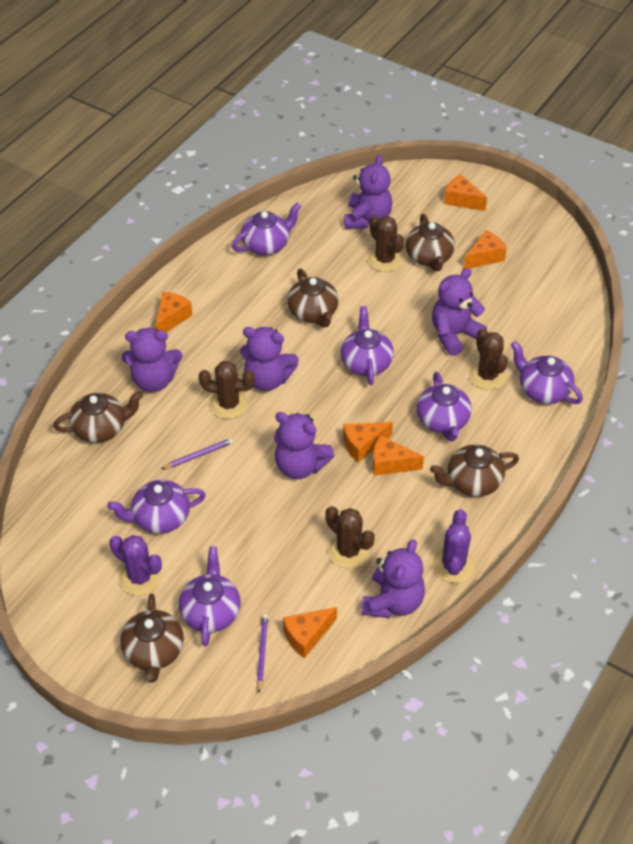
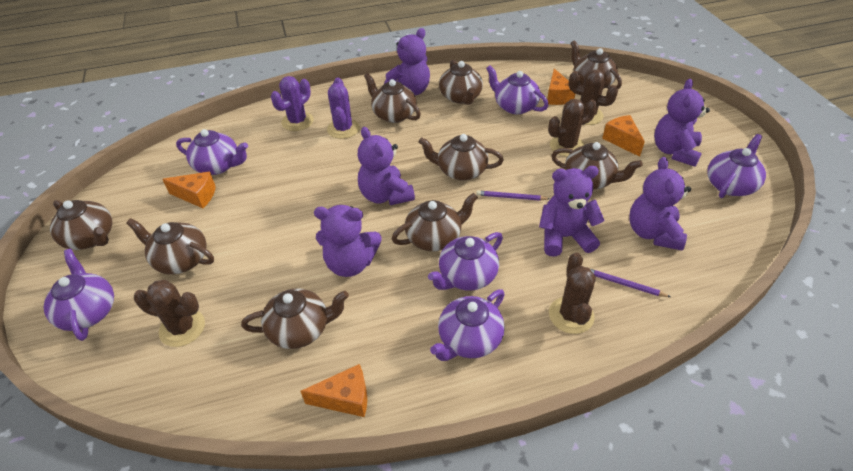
brown teapot: [53,391,143,443] [120,593,184,683] [287,269,339,327] [405,214,455,271] [430,444,519,497] = 5 -> [50,200,112,250] [126,218,214,274] [241,288,349,349] [364,73,421,123] [392,193,478,251] [419,134,504,180] [439,60,483,105] [551,142,643,189] [570,40,622,89] = 9
orange cheese: [155,292,192,333] [283,607,337,658] [343,422,393,462] [373,435,424,476] [444,174,487,211] [464,230,507,269] = 6 -> [162,172,216,208] [301,364,367,417] [547,68,575,105] [602,115,645,157] = 4

